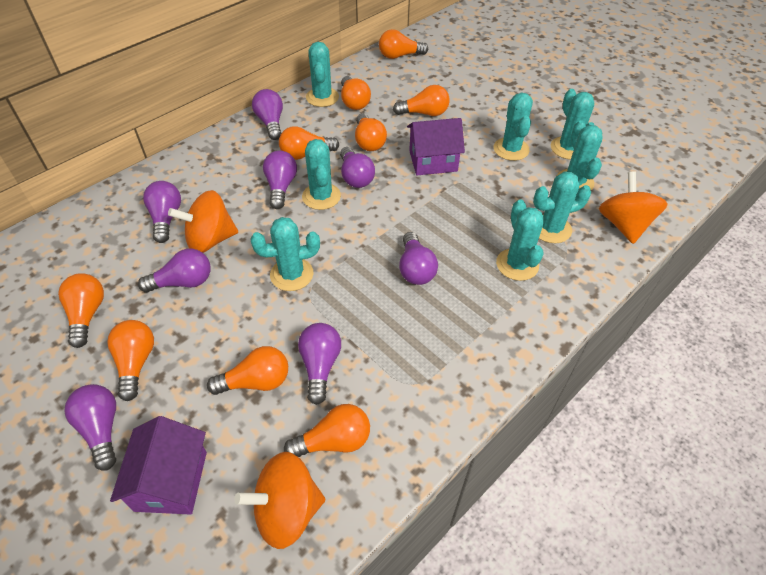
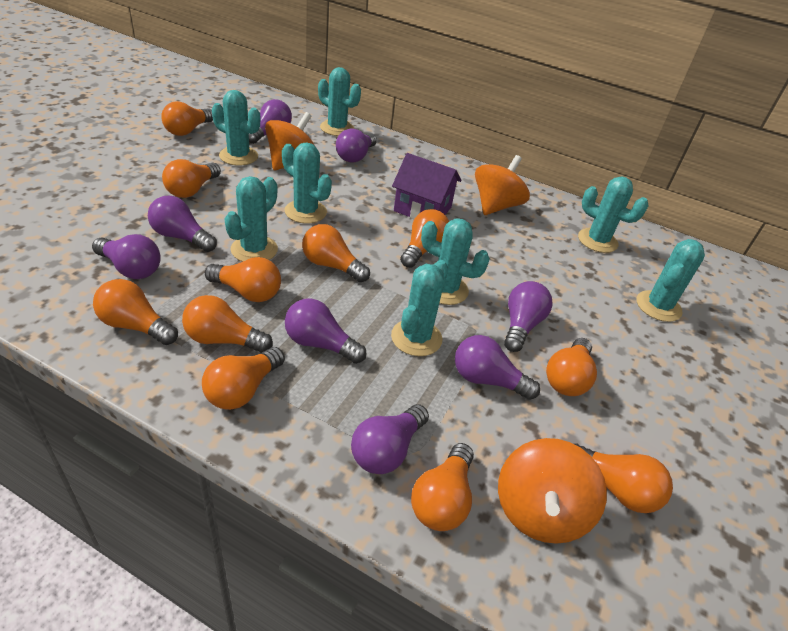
orange light bulb: [58,273,104,348] [107,320,154,401] [207,346,288,395] [279,126,339,160] [284,404,370,457] [341,76,371,110] [355,113,387,151] [379,29,428,59] [393,85,450,116] = 9 -> [93,279,178,345] [161,101,213,136] [162,159,221,198] [182,295,273,353] [202,347,285,410] [205,257,281,302] [302,224,370,282] [400,209,449,268] [411,443,474,531] [546,338,597,396] [574,443,673,513] = 11
purple house: [110,416,207,515] [407,118,465,175] = 2 -> [392,153,461,219] = 1

